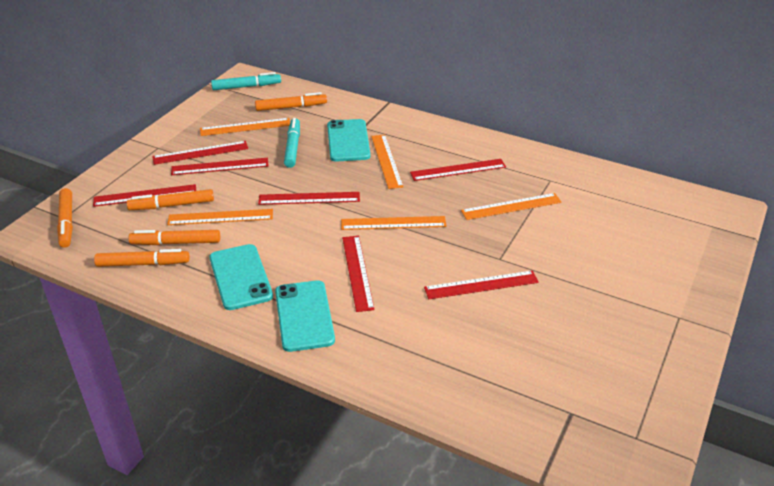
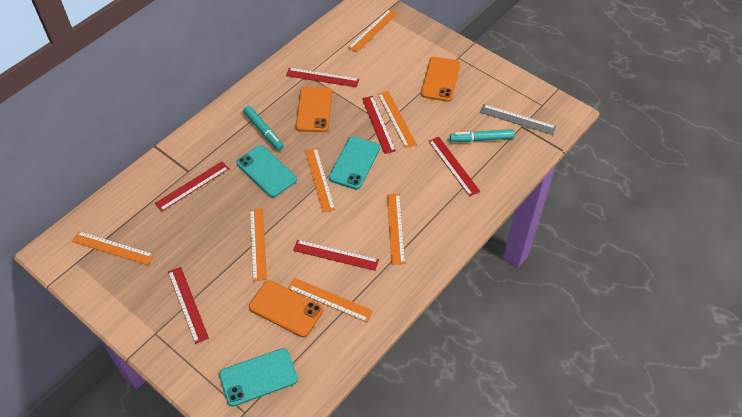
grey ruler: none = 0 -> [480,104,556,135] = 1
orange marker: [57,188,73,248] [94,249,190,267] [126,189,214,210] [128,230,220,245] [255,92,327,111] = 5 -> none = 0
orange phone: none = 0 -> [249,280,323,337] [296,87,332,132] [421,57,460,102] = 3
orange ruler: [167,209,273,225] [200,118,290,136] [341,216,447,230] [371,135,404,189] [461,193,562,220] = 5 -> [72,231,154,265] [250,208,267,281] [288,278,373,322] [305,148,335,212] [348,9,398,52] [378,91,417,148] [387,194,405,264] = 7
red ruler: [93,184,196,207] [152,141,248,165] [171,158,269,175] [258,192,360,205] [342,236,375,312] [410,159,506,181] [424,270,539,299] = 7 -> [154,161,229,212] [168,267,209,344] [286,68,359,87] [293,240,379,271] [362,96,396,154] [428,137,480,196] = 6

